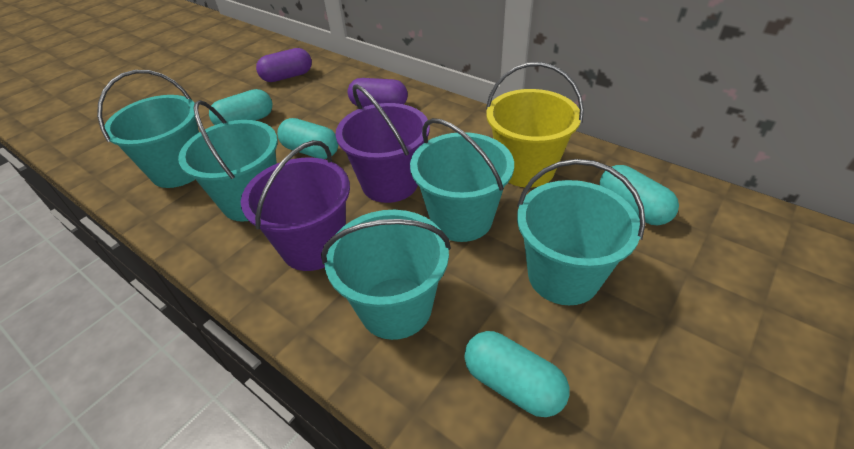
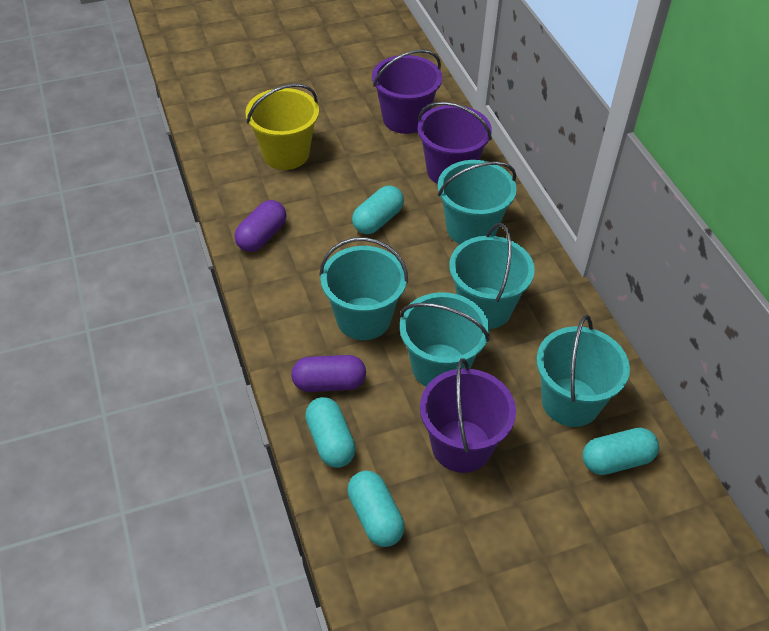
purple bucket: [241,140,350,271] [336,84,430,203] = 2 -> [372,49,442,134] [418,102,492,184] [420,358,516,473] = 3

